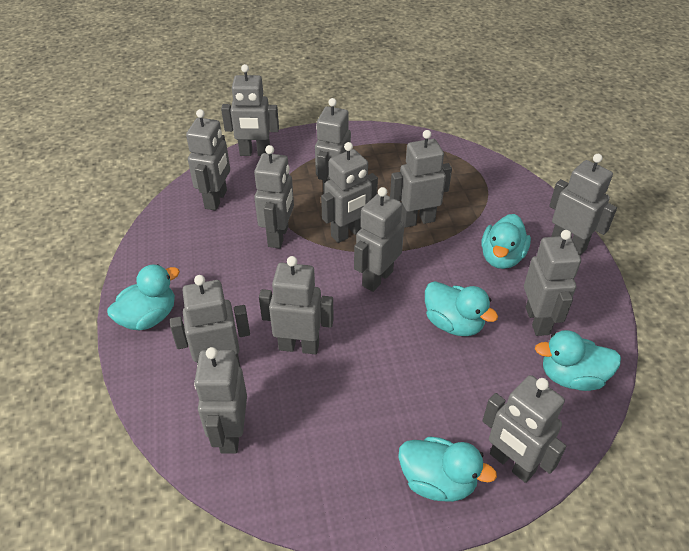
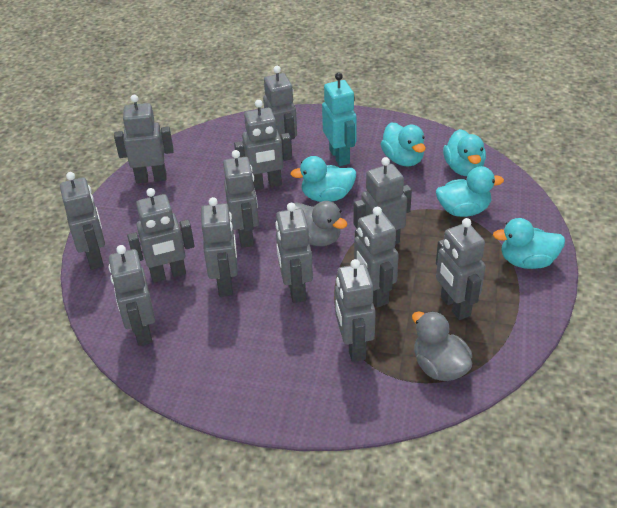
grey duck: none = 0 -> [294,201,348,246] [412,311,472,381] = 2
turquoise robot: none = 0 -> [322,72,357,166] = 1

